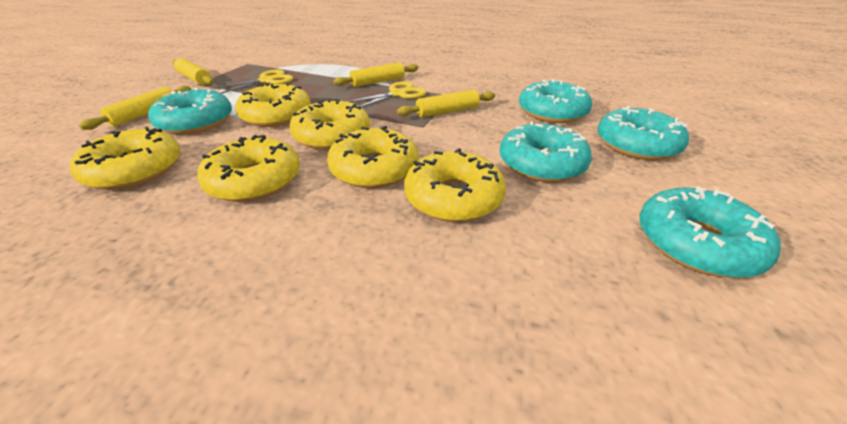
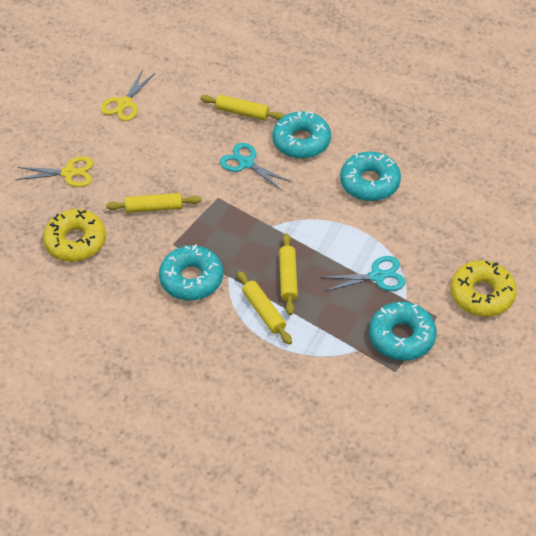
turquoise donut: [148,88,232,135] [499,121,592,182] [519,79,592,123] [597,106,689,160] [639,186,781,278] = 5 -> [159,244,223,300] [272,111,331,159] [340,152,401,201] [369,302,437,361] = 4
turquoise scissors: none = 0 -> [220,143,291,191] [320,256,406,292] = 2
yellow donut: [70,127,180,190] [197,135,300,202] [235,83,311,127] [290,99,370,150] [327,126,418,188] [404,148,506,222] = 6 -> [43,209,106,262] [450,260,517,317] = 2

